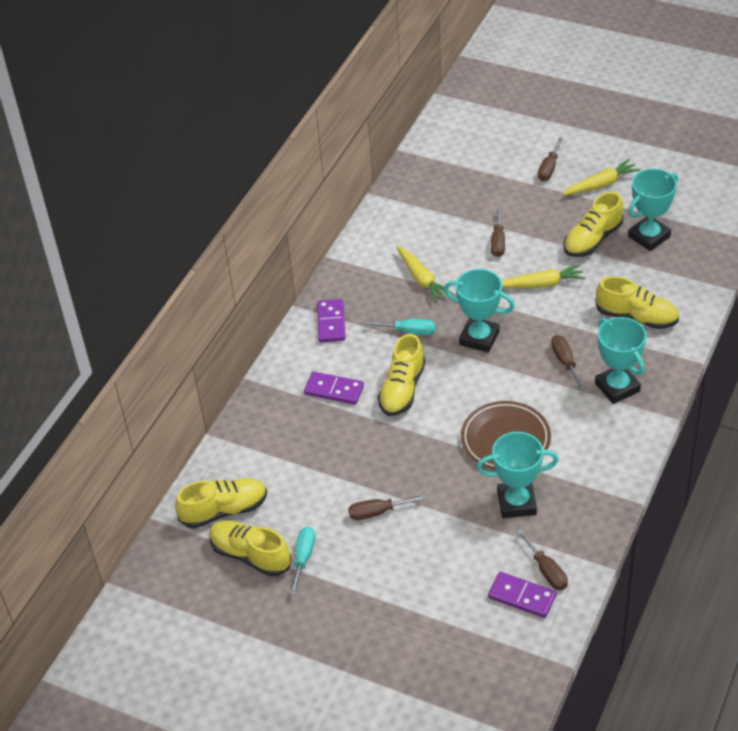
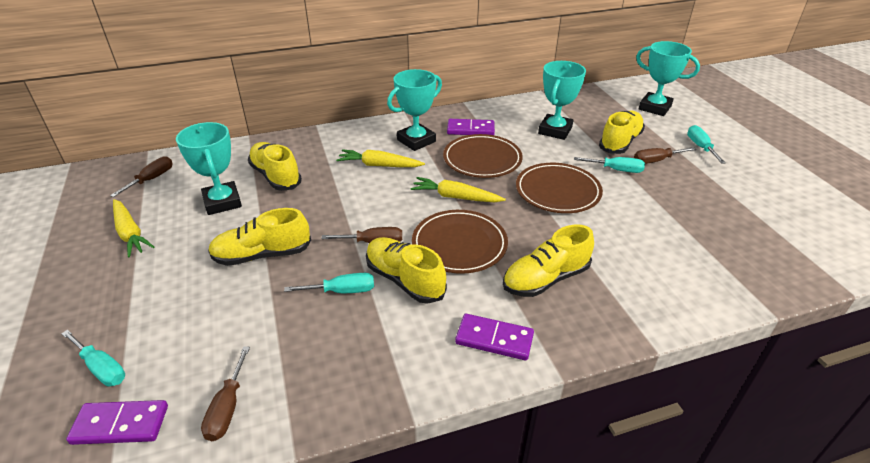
brown plate: [461,401,551,470] = 1 -> [412,210,508,274] [443,134,523,178] [516,163,603,213] = 3
brown screwdriver: [348,495,426,520] [491,208,505,257] [517,529,568,590] [538,137,563,181] [551,335,585,390] = 5 -> [110,156,173,197] [201,346,250,441] [321,227,402,243] [634,147,696,164] = 4
turquoise screwdriver: [290,527,315,595] [365,319,435,335] = 2 -> [61,330,125,387] [284,273,374,293] [574,157,645,173] [687,125,726,164] = 4

